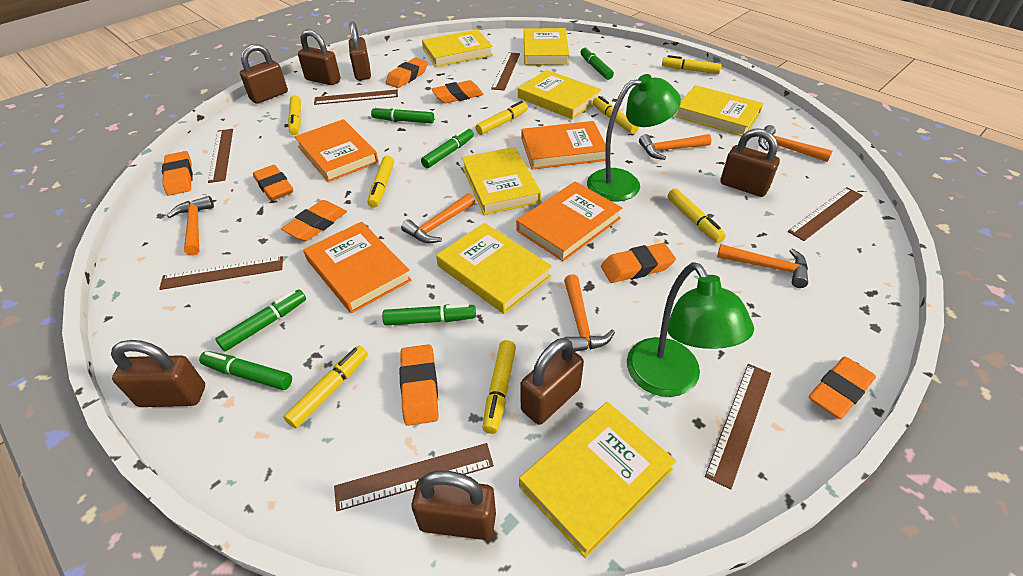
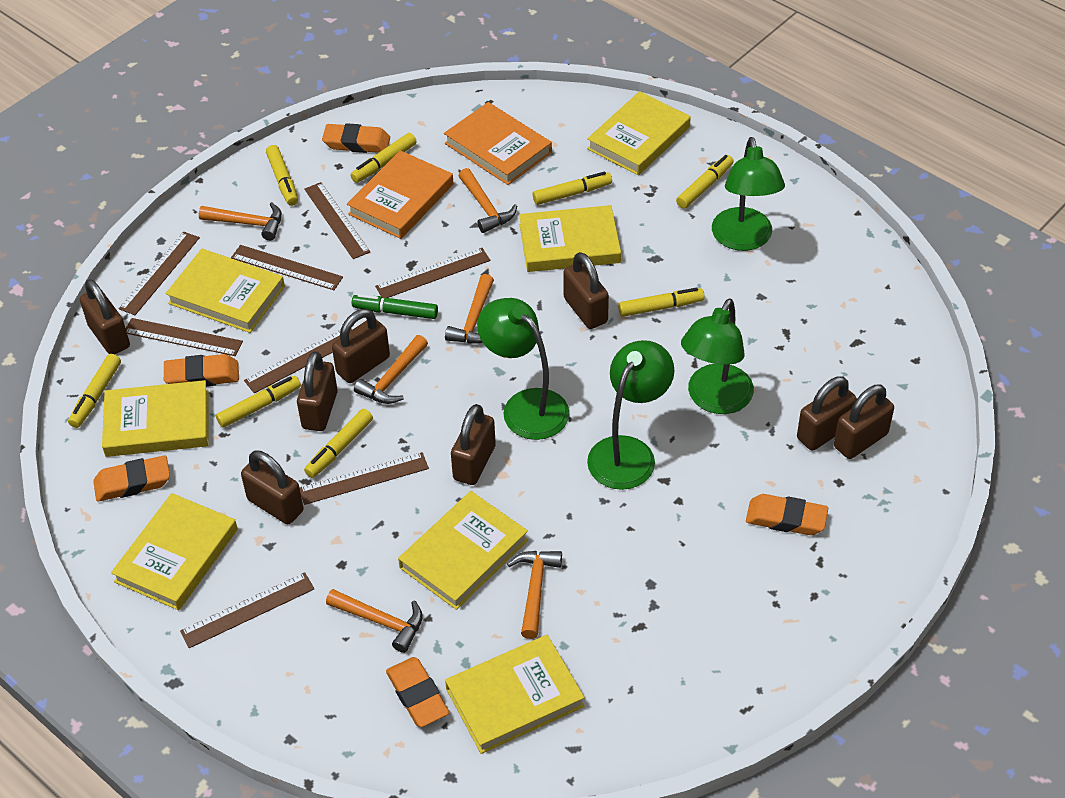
brown padlock: [111,340,205,407] [240,44,288,104] [298,29,340,85] [349,21,371,80] [412,471,496,540] [520,338,584,425] [720,128,780,197] = 7 -> [80,279,130,354] [241,450,304,524] [297,351,338,431] [332,309,390,383] [451,404,496,485] [563,252,609,329] [797,376,857,451] [834,384,894,459] = 8
brown ruler: [159,256,283,290] [208,129,233,183] [314,90,398,105] [334,443,494,511] [491,52,520,90] [705,364,771,490] [788,187,863,241] = 7 -> [119,232,200,315] [126,318,243,356] [180,572,314,648] [231,245,343,290] [244,329,352,394] [299,452,429,505] [304,182,370,259] [375,248,490,298] = 8
green lamp: [587,74,681,202] [627,262,754,397] = 2 -> [477,298,570,440] [587,340,675,490] [681,299,754,414] [712,137,785,251] = 4
green marker: [199,351,292,390] [216,289,306,351] [371,106,434,123] [382,304,476,326] [421,128,474,168] [580,47,614,80] = 6 -> [352,294,438,319] = 1
orange book: [295,119,379,182] [303,222,412,313] [516,181,622,261] [521,121,605,170] = 4 -> [347,150,454,239] [444,102,552,185] = 2
orange eraser: [162,151,193,196] [253,165,293,201] [281,200,347,241] [386,58,428,88] [400,344,439,426] [432,80,484,103] [601,243,676,283] [809,357,876,419] = 8 -> [93,455,170,502] [164,354,239,387] [322,123,390,153] [386,657,449,727] [746,494,828,535] = 5

